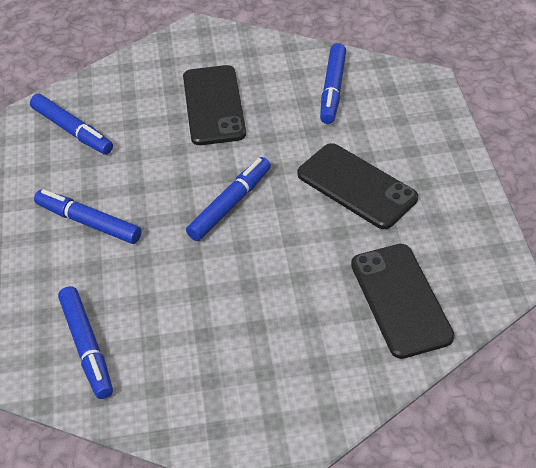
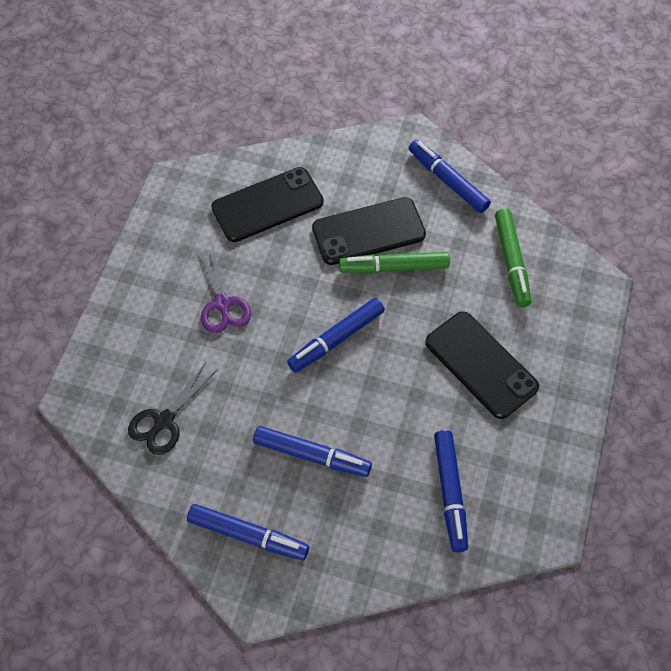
black scissors: none = 0 -> [128,362,218,455] = 1
green marker: none = 0 -> [339,252,450,273] [495,208,531,307] = 2
purple scissors: none = 0 -> [199,244,251,333] = 1

